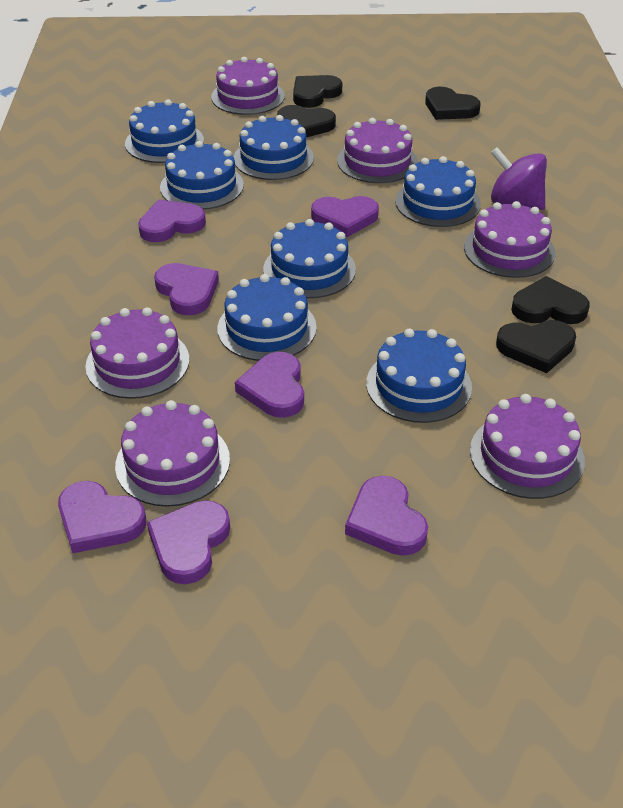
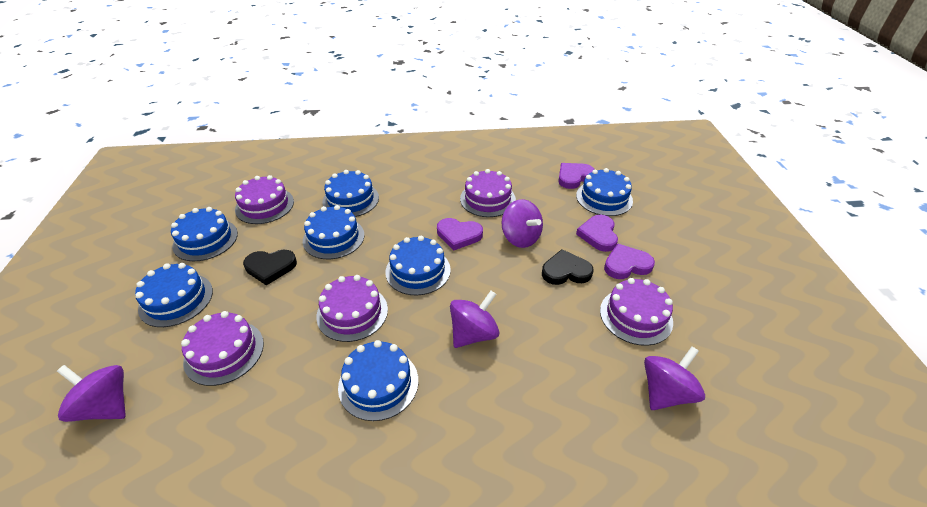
black heart: [277,105,336,137] [293,75,342,108] [425,87,481,120] [496,320,576,373] [511,276,590,324] = 5 -> [243,250,297,285] [542,249,594,285] = 2
purple cake: [85,307,189,399] [115,400,230,507] [211,57,285,115] [337,118,418,183] [464,201,556,278] [470,394,585,499] = 6 -> [181,311,264,386] [235,175,294,224] [316,275,388,342] [460,169,516,217] [600,278,673,346] = 5
purple heart: [58,481,146,553] [138,199,206,242] [147,500,230,584] [154,263,219,315] [235,352,304,418] [311,196,379,237] [345,476,428,556] = 7 -> [437,218,483,250] [558,163,595,189] [576,215,618,252] [604,243,655,279] = 4
purple spinning top: [491,147,547,210] = 1 -> [57,365,126,422] [450,291,500,348] [501,199,543,248] [644,347,705,410] = 4

